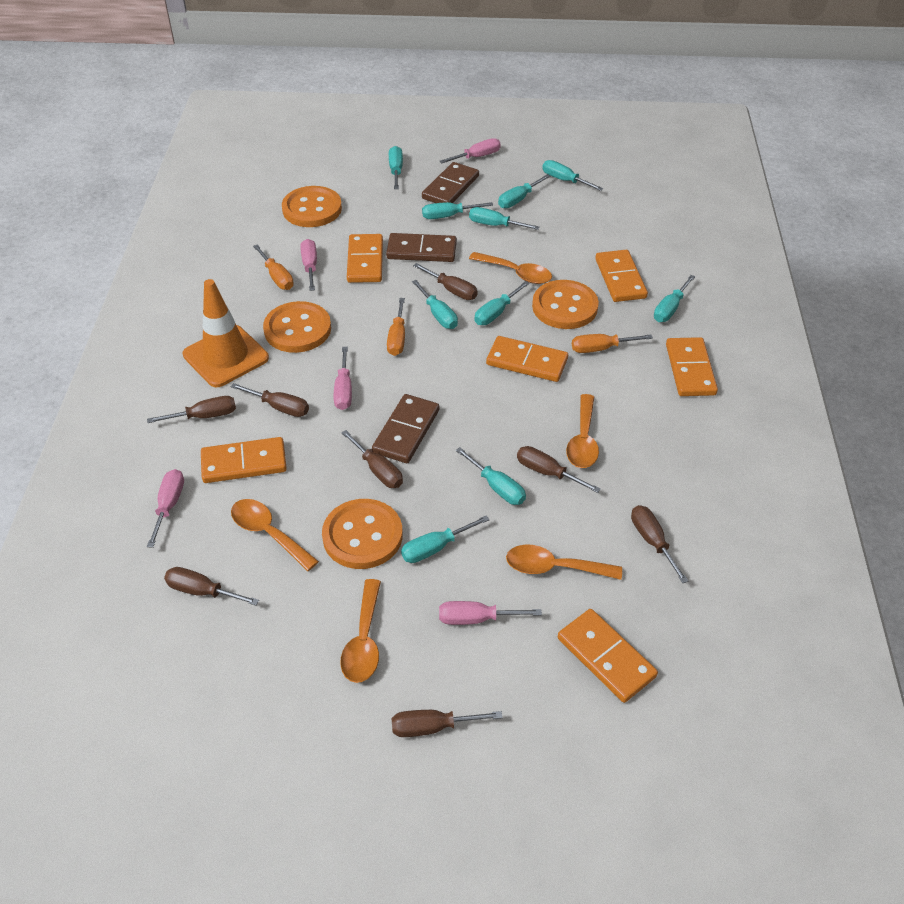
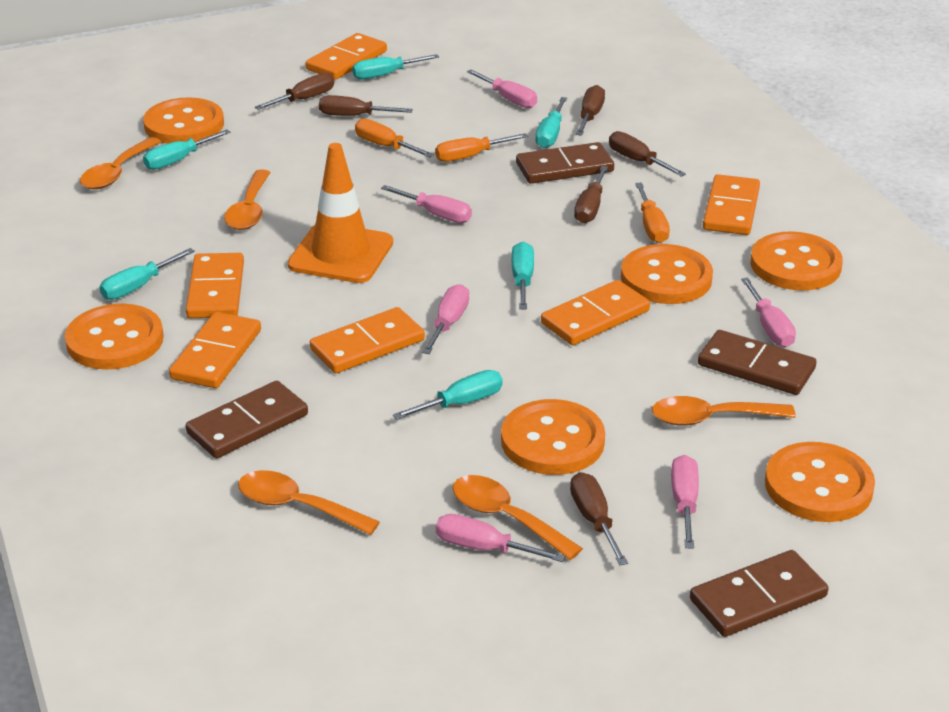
brown domino: [372,394,440,463] [386,233,457,262] [422,162,479,203] = 3 -> [186,381,308,458] [516,142,614,184] [690,550,829,637] [698,330,817,395] = 4
brown screwdriver: [147,396,236,423] [164,567,259,605] [231,383,309,417] [342,430,403,488] [392,710,503,737] [413,263,477,300] [517,446,601,493] [631,505,688,583] = 8 -> [255,73,334,110] [319,95,413,116] [570,472,628,565] [574,166,608,223] [576,85,605,136] [609,131,686,177] = 6
orange button: [263,301,331,353] [282,186,342,227] [322,499,403,569] [532,280,599,329] = 4 -> [65,304,164,370] [143,97,224,144] [501,399,605,475] [621,244,713,304] [751,231,843,290] [765,442,875,522] = 6
pink screwdriver: [147,469,184,548] [300,239,317,291] [334,347,352,410] [439,601,542,625] [440,138,501,163] = 5 -> [381,185,472,223] [422,284,469,354] [436,514,565,562] [467,70,537,108] [671,455,699,549] [741,278,796,347] = 6
turquoise screwdriver: [389,146,403,189] [401,515,490,563] [412,280,458,329] [422,202,493,219] [456,447,526,505] [469,207,540,230] [474,281,530,325] [498,174,551,208] [542,160,603,191] [654,275,695,322] = 10 -> [99,248,195,300] [143,129,230,170] [352,54,439,79] [393,370,503,420] [512,242,534,309] [536,97,567,148] = 6

